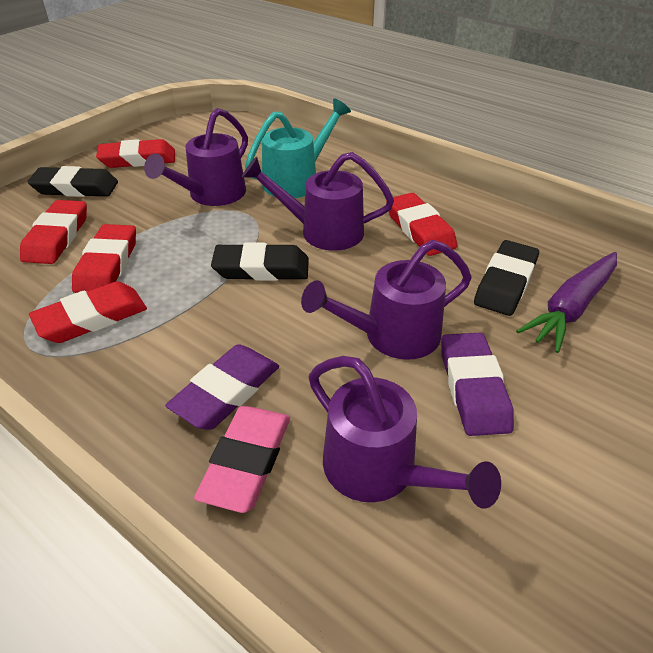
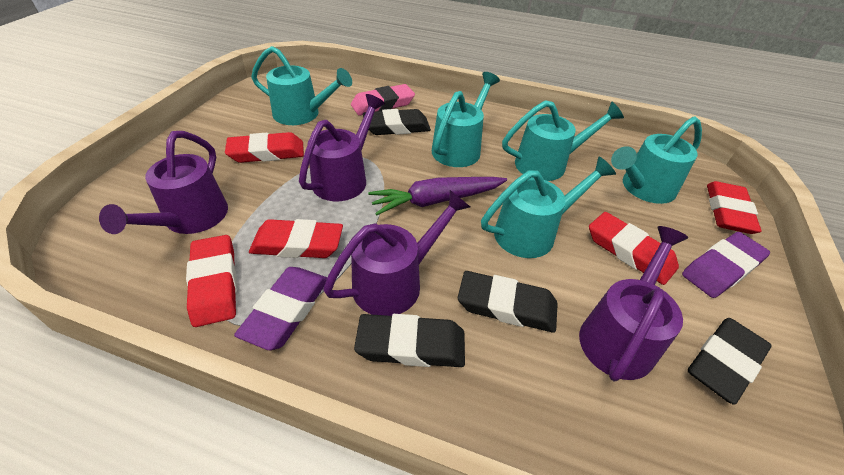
black eraser: [27,166,118,197] [211,243,309,281] [474,240,539,316] = 3 -> [354,314,465,367] [363,109,431,135] [458,271,558,333] [688,318,771,405] = 4
turquoise watering can: [245,98,351,198] = 1 -> [251,46,352,125] [432,72,500,167] [481,157,616,258] [502,100,624,181] [611,116,702,204] = 5

